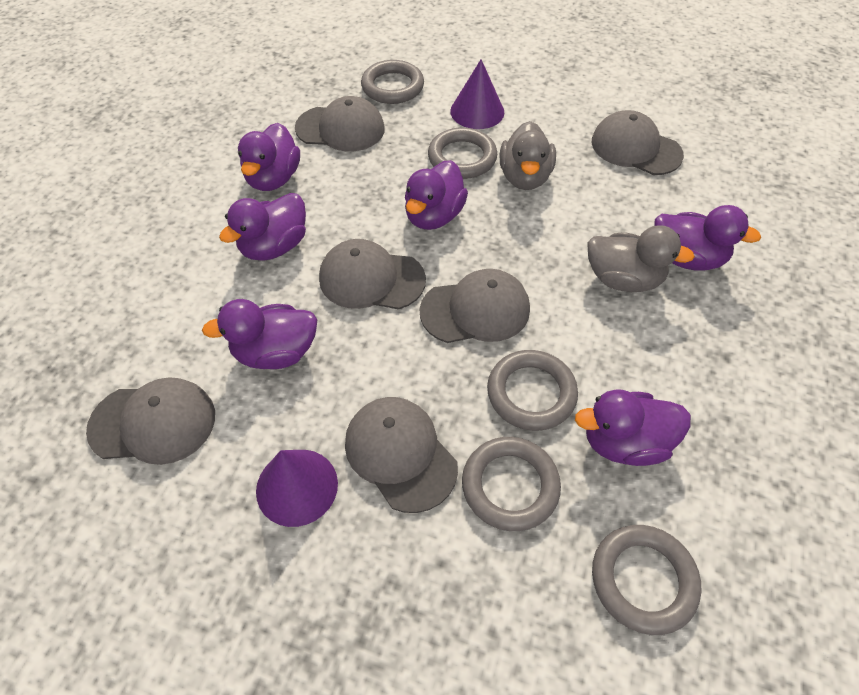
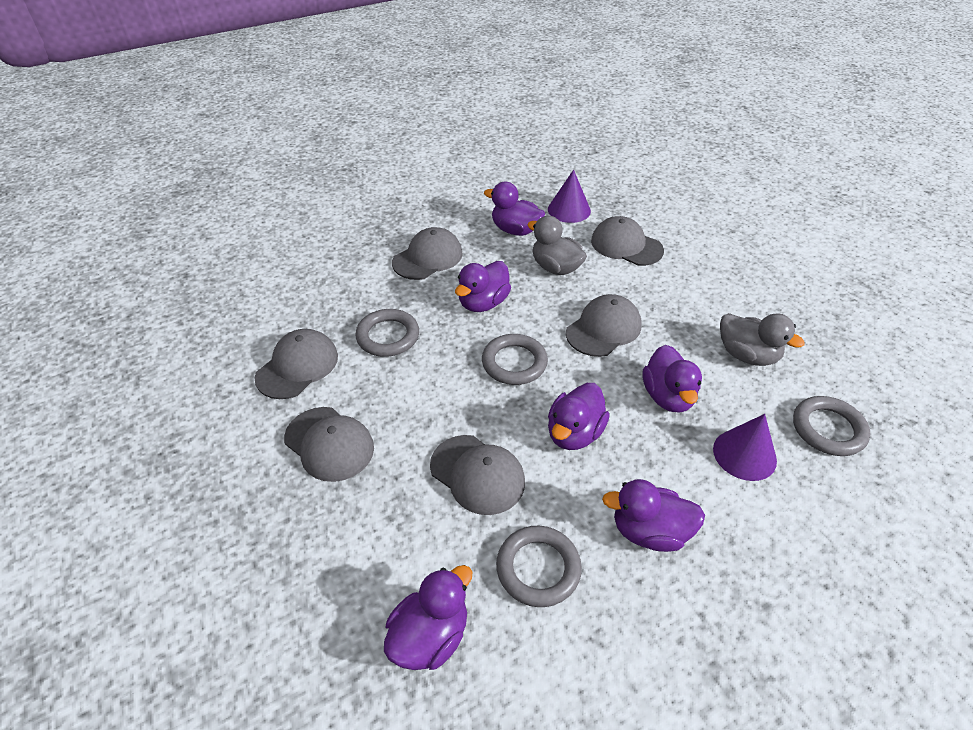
grey ring: [361,60,424,104] [428,127,497,179] [462,437,561,531] [487,350,578,431] [592,525,702,635] = 5 -> [355,309,419,357] [482,334,548,385] [496,526,582,607] [793,396,870,456] = 4

